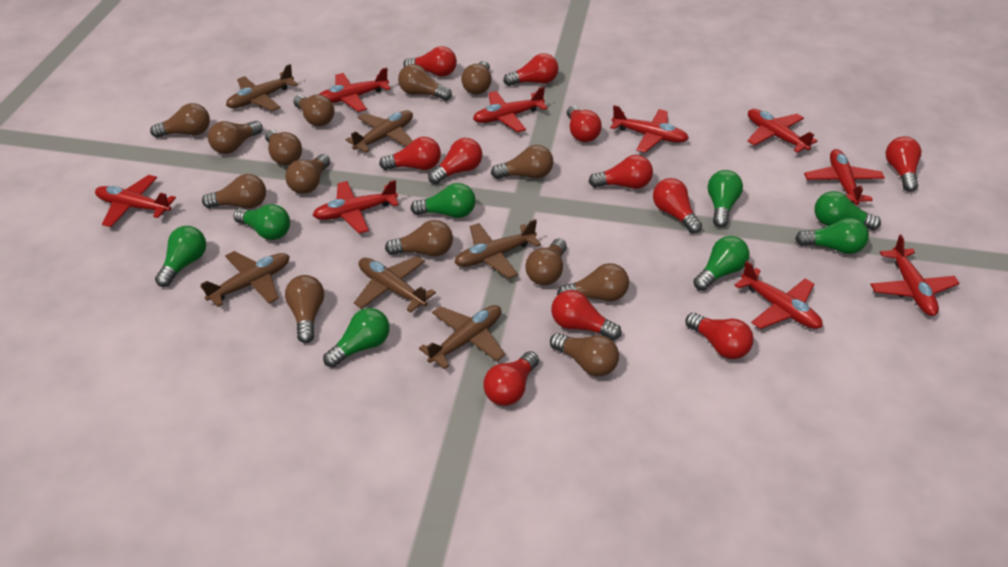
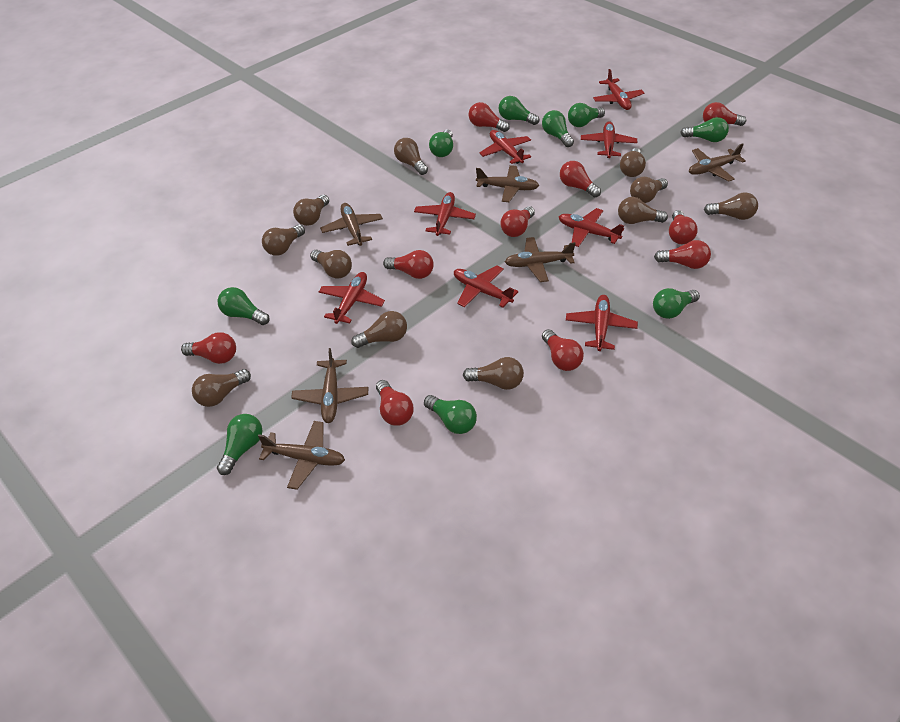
brown light bulb: [150,103,210,138] [202,174,266,209] [208,121,263,154] [265,130,302,165] [285,154,330,194] [285,275,324,343] [293,95,334,126] [385,220,453,256] [398,64,452,101] [461,61,492,94] [491,145,553,179] [526,239,567,285] [550,333,619,376] [557,263,629,301] = 14 -> [192,369,251,407] [262,224,305,256] [293,195,329,226] [310,250,352,278] [351,311,407,348] [394,138,428,175] [463,357,524,390] [618,197,668,224] [620,148,646,177] [630,177,668,203] [704,192,758,220] = 11
green light bulb: [155,226,206,287] [234,204,290,240] [323,308,390,368] [410,183,476,218] [693,236,750,291] [708,170,743,228] [795,218,869,254] [814,191,881,230] = 8 -> [217,414,262,475] [218,287,270,325] [424,395,477,434] [429,129,453,157] [499,96,539,125] [542,110,574,147] [568,103,605,127] [653,288,700,319] [680,117,729,142] = 9
red light bulb: [379,137,441,170] [403,46,457,77] [428,138,482,184] [483,351,539,406] [503,53,558,86] [551,290,621,340] [567,106,602,142] [589,155,653,189] [653,178,702,234] [686,313,754,359] [886,137,921,192] = 11 -> [181,332,236,364] [376,380,414,426] [383,250,434,279] [469,102,510,132] [500,206,535,237] [542,329,584,371] [560,161,601,197] [654,240,711,269] [669,210,698,244] [703,102,746,126] = 10
red plane: [95,175,176,227] [312,180,399,233] [319,67,391,112] [473,87,548,132] [610,105,689,153] [734,261,823,329] [748,109,817,153] [804,149,885,205] [870,234,960,316] = 9 -> [319,272,385,324] [414,192,476,236] [454,265,519,308] [479,130,531,164] [559,208,624,247] [566,295,638,351] [581,121,637,158] [593,69,645,110] = 8

